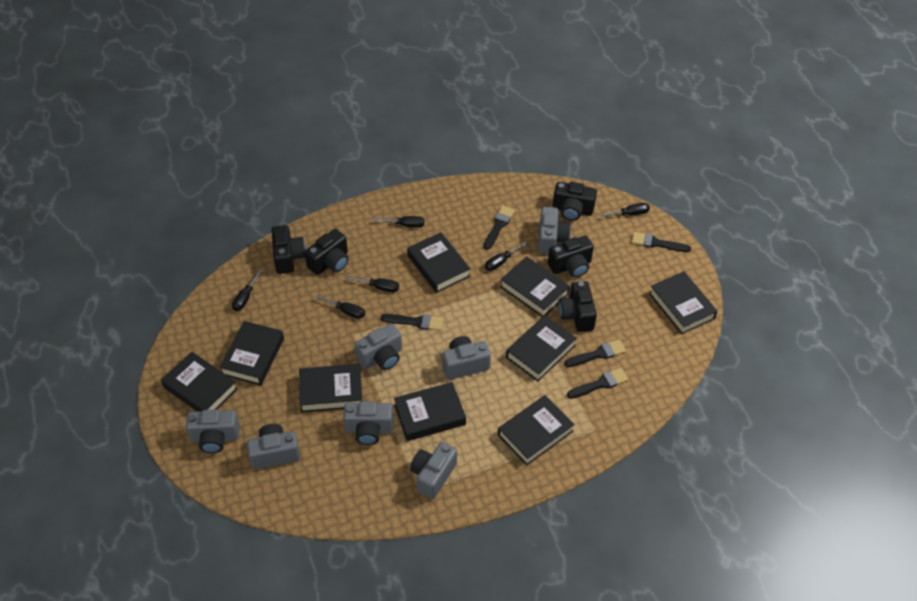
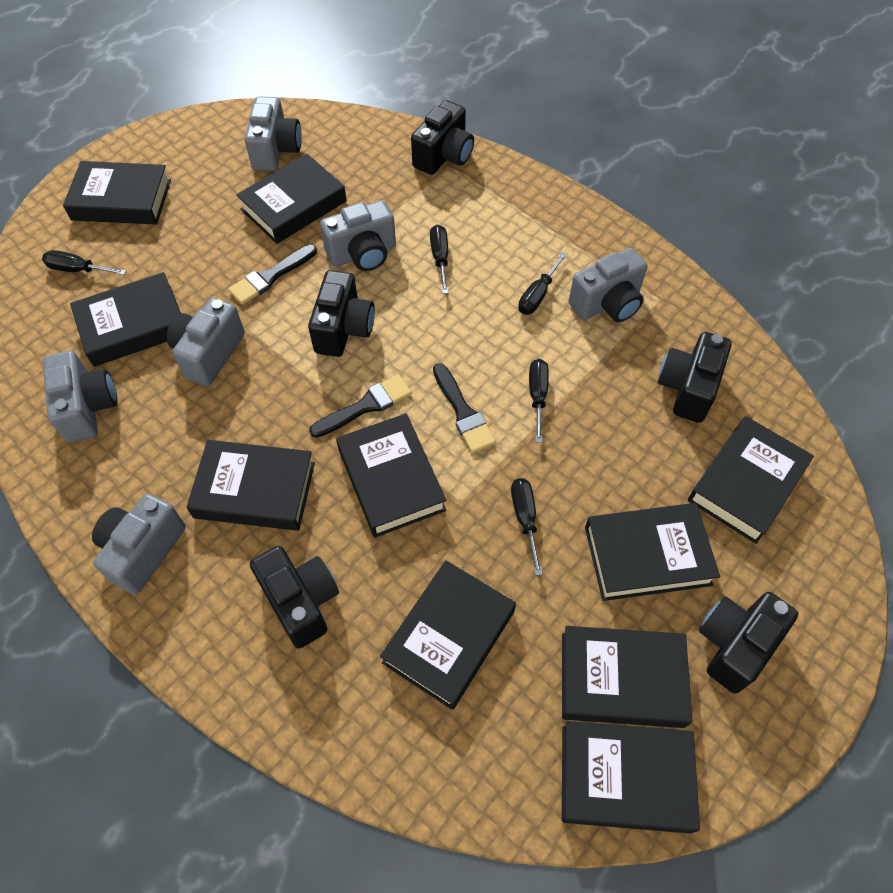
black book: [161,352,238,412] [219,321,284,386] [299,364,362,413] [394,382,466,441] [407,232,470,293] [498,395,575,466] [500,256,570,317] [506,315,577,382] [649,271,718,334] = 9 -> [63,161,171,225] [70,272,181,367] [186,440,315,531] [236,154,347,244] [336,413,446,538] [380,560,516,710] [562,626,692,728] [562,721,700,834] [585,503,720,601] [688,416,814,544] = 10
black brush: [381,314,443,331] [484,205,515,249] [565,339,626,367] [567,368,629,399] [632,232,691,252] = 5 -> [228,245,317,304] [309,374,412,438] [433,363,496,453] = 3
black screwdriver: [232,269,262,311] [316,295,365,319] [347,276,399,292] [374,216,424,228] [485,242,527,271] [600,203,650,217] = 6 -> [42,250,126,275] [430,225,448,294] [511,478,542,576] [518,252,567,315] [529,359,549,443] = 5
grey camera: [186,409,240,453] [247,424,300,469] [343,402,393,445] [354,323,402,370] [410,442,457,499] [443,336,491,380] [538,207,571,254] = 7 -> [43,351,117,443] [92,494,186,594] [167,298,245,386] [245,96,302,171] [320,200,396,271] [569,248,647,322] = 6

